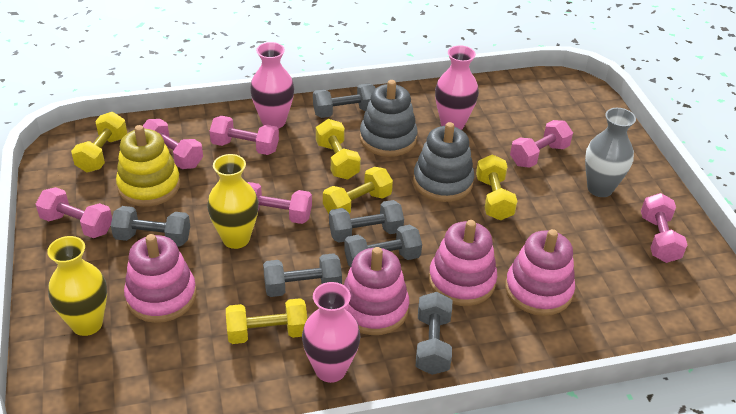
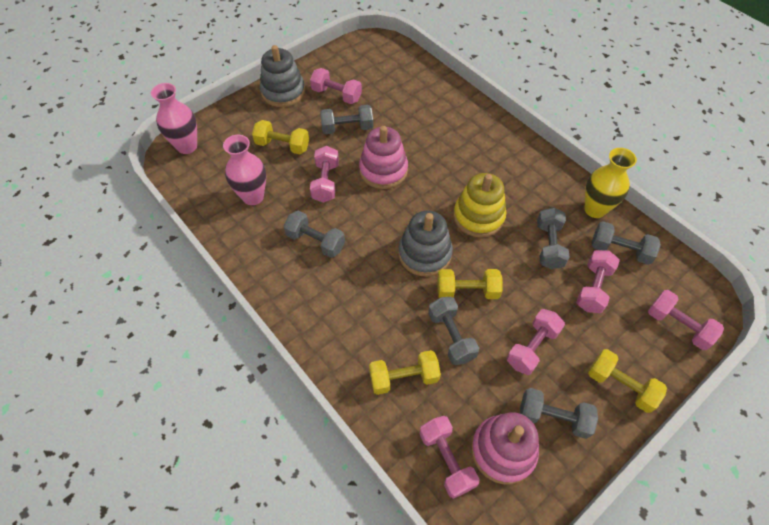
grey vase: [585,108,636,197] = 1 -> none = 0
pink stacking toy: [124,234,196,323] [344,247,409,335] [429,220,497,306] [505,229,575,316] = 4 -> [359,126,408,189] [471,412,539,485] = 2
pink vase: [250,42,294,129] [302,282,360,383] [435,45,479,130] = 3 -> [151,83,197,154] [223,135,266,205] = 2
yellow dumbbell: [71,112,127,173] [226,298,307,344] [316,119,361,180] [323,167,393,214] [476,155,518,221] = 5 -> [252,120,309,154] [369,350,441,395] [437,269,503,299] [588,349,667,413] = 4
yellow vase: [47,236,107,336] [207,154,259,249] = 2 -> [584,148,637,218] = 1

